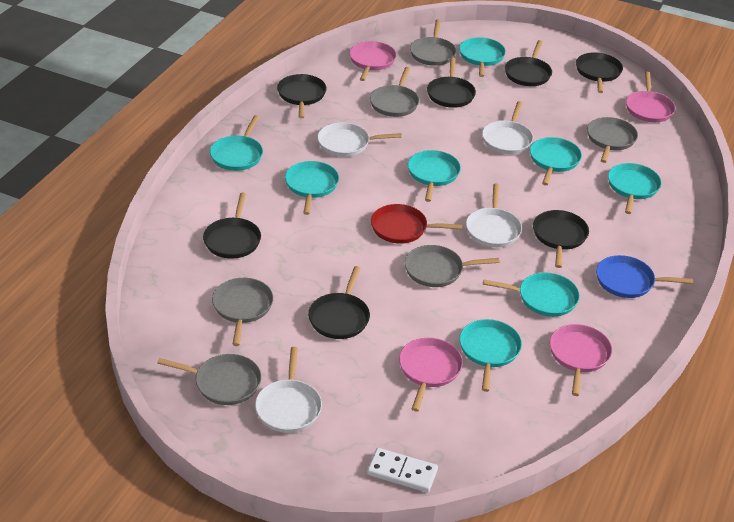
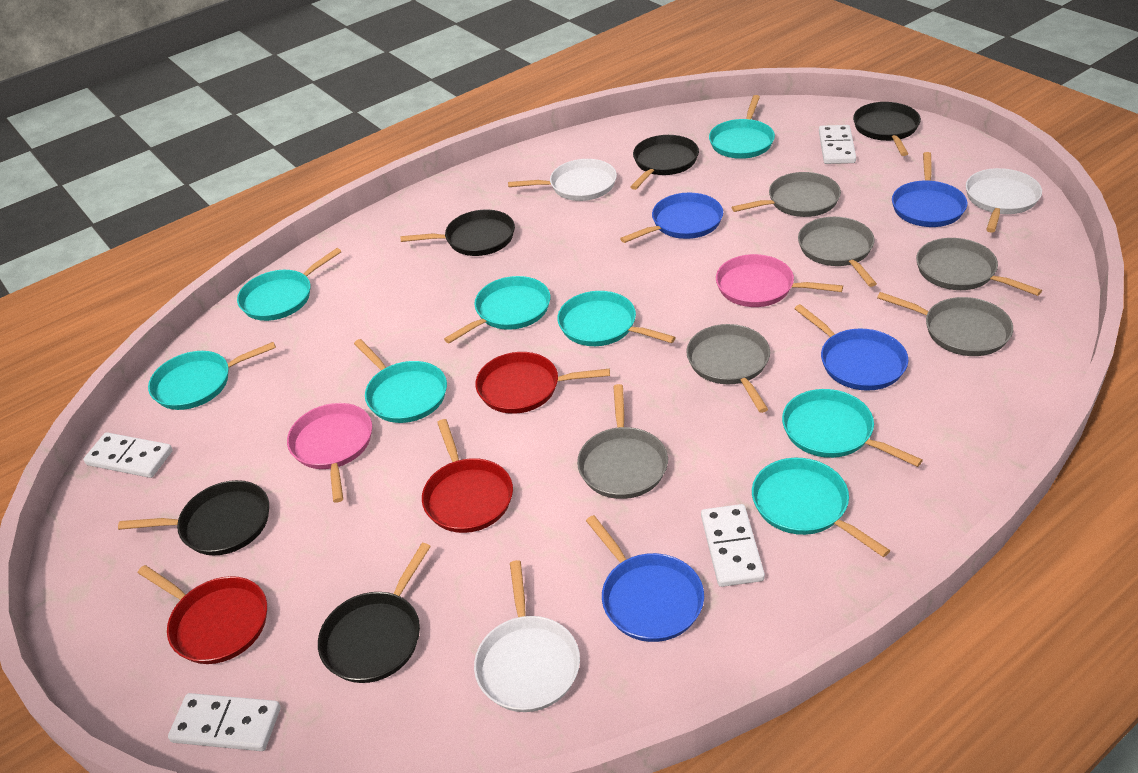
black pan: [203,193,261,259] [277,74,327,118] [308,266,370,339] [427,57,476,108] [505,40,552,86] [533,210,589,268] [576,52,623,93] = 7 -> [118,480,269,556] [318,543,431,683] [400,210,515,256] [630,135,699,190] [853,102,921,156] = 5
blue pan: [596,255,693,298] = 1 -> [586,515,704,642] [620,193,723,243] [794,304,908,391] [892,152,967,227] = 4
pink pan: [349,41,397,81] [399,338,463,412] [550,324,612,396] [626,72,675,122] = 4 -> [287,403,372,503] [716,254,843,307] = 2
red pan: [371,204,463,244] = 1 -> [138,565,267,664] [422,419,513,533] [475,352,610,414] = 3
white domino: [367,448,438,493] = 1 -> [83,432,173,478] [168,693,281,751] [701,504,765,587] [819,125,856,164] = 4
white pan: [255,347,322,433] [317,122,402,157] [466,184,522,247] [482,101,533,154] = 4 -> [474,560,580,712] [508,159,617,201] [966,168,1042,233] = 3

